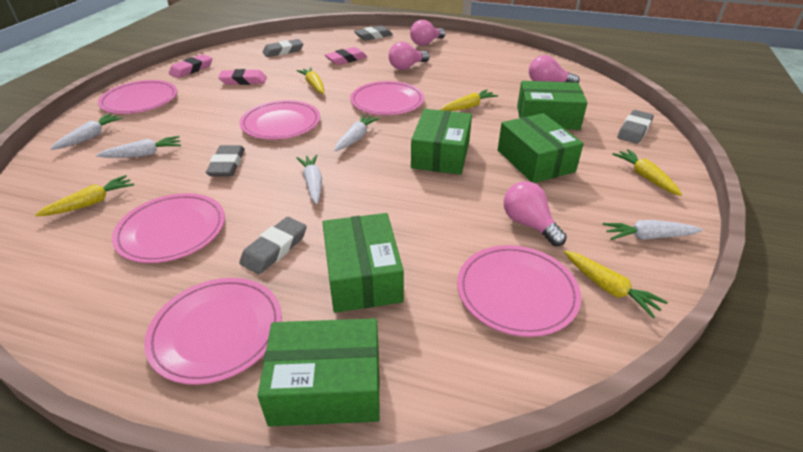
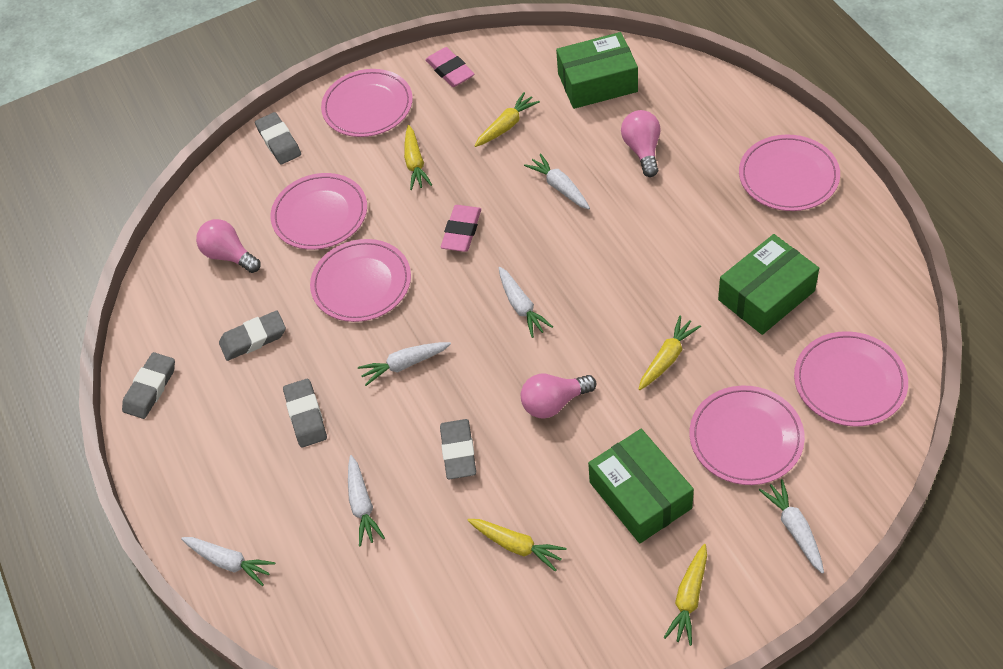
green box: [257,318,380,427] [322,213,404,313] [411,109,472,175] [498,113,584,183] [517,81,587,130] = 5 -> [556,32,638,109] [588,429,694,543] [718,234,819,335] = 3
pink eraser: [169,54,213,78] [218,69,267,85] [325,47,367,65] = 3 -> [425,47,474,87] [441,205,481,252] = 2
pink light bulb: [389,42,430,70] [410,20,445,46] [504,181,567,246] [529,55,579,83] = 4 -> [196,219,261,273] [521,374,596,419] [621,110,660,177] = 3
white carrot: [50,113,123,150] [96,136,181,158] [297,154,322,204] [334,114,380,151] [603,220,703,240] = 5 -> [181,537,275,586] [348,455,385,546] [358,342,451,386] [499,267,553,338] [524,153,590,209] [759,479,824,574] = 6

